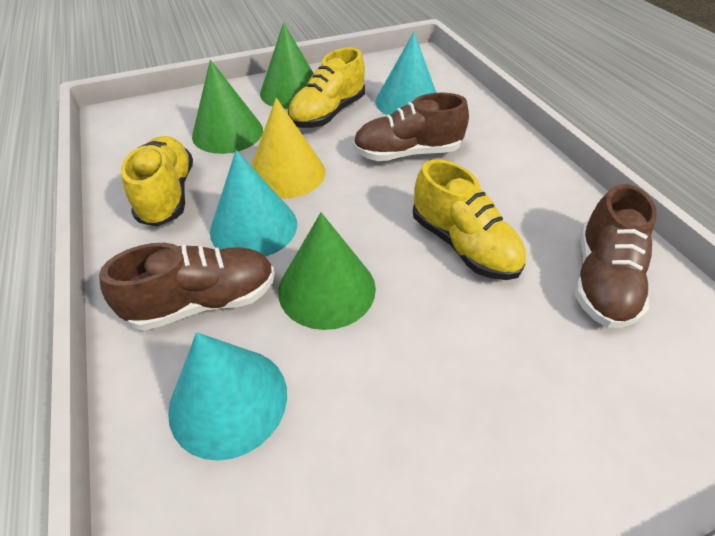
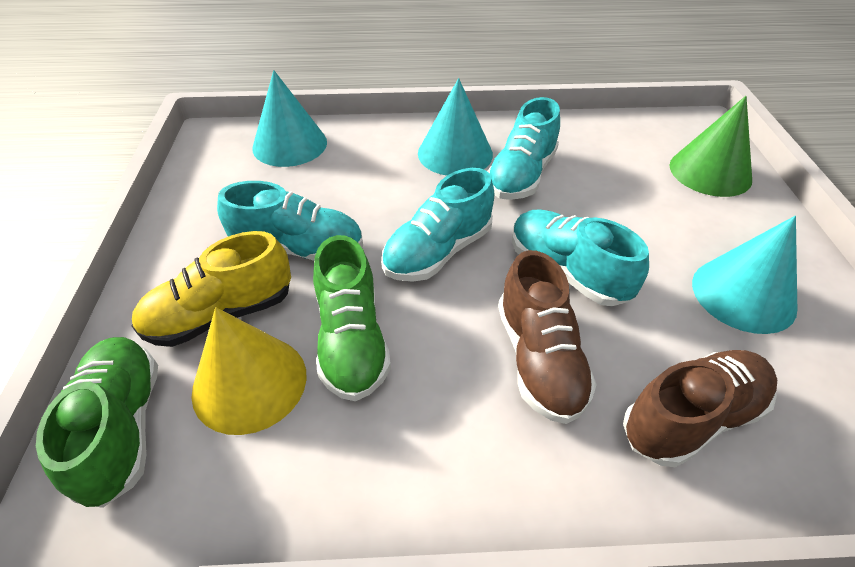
brown shoe: [99,243,275,331] [353,93,469,161] [575,184,657,328] = 3 -> [498,250,597,424] [623,350,777,468] = 2
green cone: [192,60,263,154] [260,22,314,109] [278,213,376,330] = 3 -> [669,96,752,197] = 1
green shoe: none = 0 -> [36,337,158,508] [313,235,391,401] = 2
turquoise shoe: none = 0 -> [217,181,363,261] [381,168,494,282] [487,97,560,200] [512,209,649,306] = 4
yellow shoe: [121,136,193,227] [288,48,365,128] [413,160,526,280] = 3 -> [131,231,291,347] = 1

